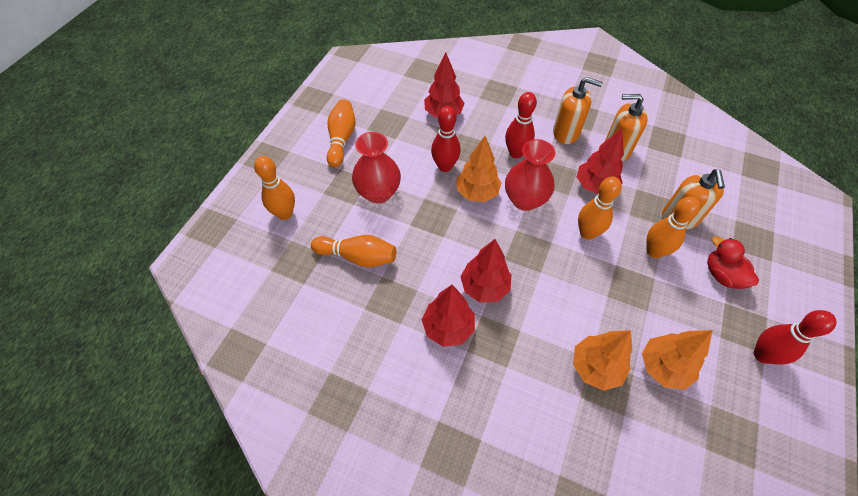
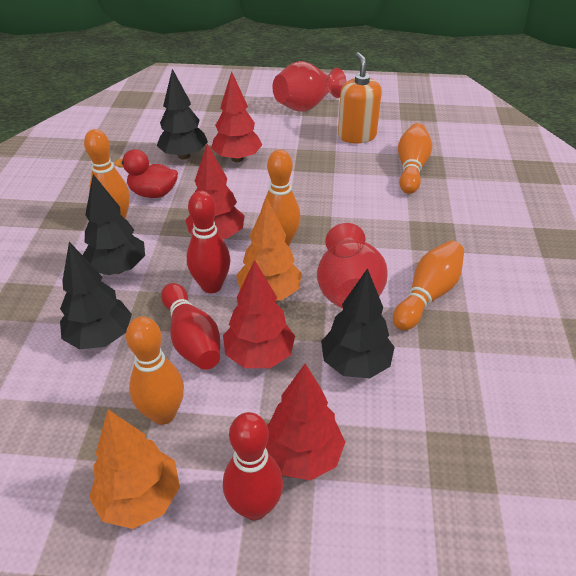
black tree: none = 0 -> [60,242,132,349] [83,174,145,275] [157,69,208,160] [321,268,395,378] = 4
orange soap dispenser: [553,77,603,144] [605,94,648,161] [662,169,725,229] = 3 -> [338,52,382,144] = 1
orange tree: [456,136,501,202] [573,330,632,391] [642,330,713,390] = 3 -> [89,409,180,529] [236,199,302,301] = 2

